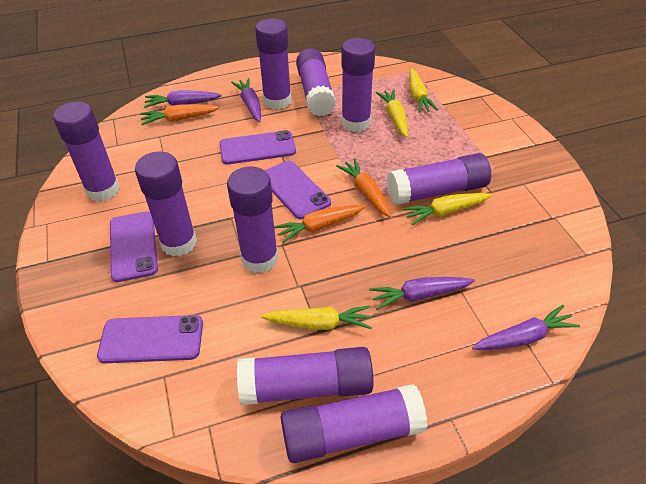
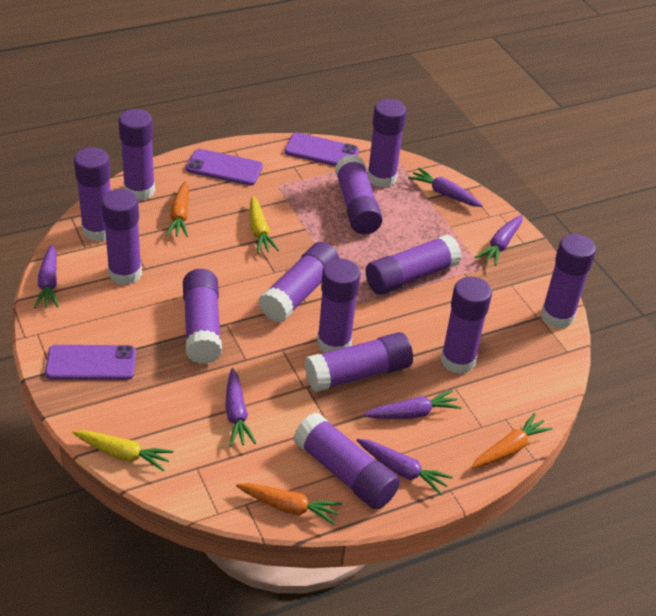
purple carrot: [144,90,222,108] [231,78,261,122] [369,277,475,310] [472,305,580,350] = 4 -> [34,244,59,308] [225,368,256,447] [356,439,453,495] [363,390,461,419] [408,168,483,207] [476,215,523,266] = 6
purple glue stick: [53,101,120,202] [135,151,197,257] [227,166,278,273] [237,347,373,405] [255,18,292,110] [280,384,428,463] [296,48,336,116] [341,38,375,132] [387,153,491,205] = 9 -> [74,147,111,242] [101,189,142,285] [118,109,155,201] [183,269,222,364] [258,242,340,323] [293,413,400,510] [304,332,413,392] [317,259,360,353] [335,155,383,234] [366,234,462,295] [367,99,407,188] [441,277,492,374] [541,234,596,329] = 13
purple phone: [97,315,203,363] [110,211,158,282] [220,130,296,165] [264,160,331,219] = 4 -> [45,345,136,380] [186,149,263,185] [284,133,359,166] = 3
yellow carrot: [261,306,372,330] [376,89,408,138] [402,193,492,225] [409,69,438,113] = 4 -> [72,430,174,472] [249,196,279,253] = 2

